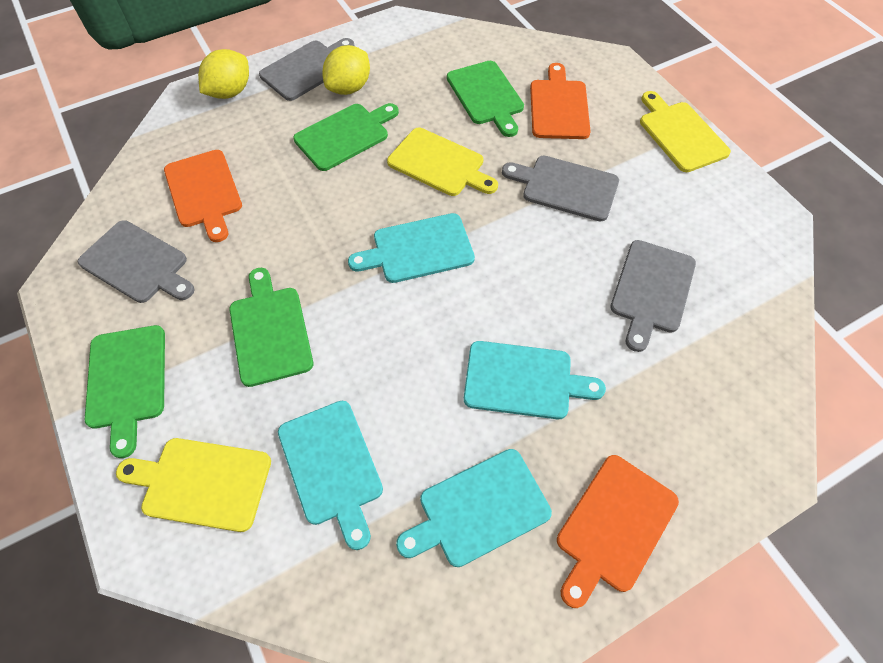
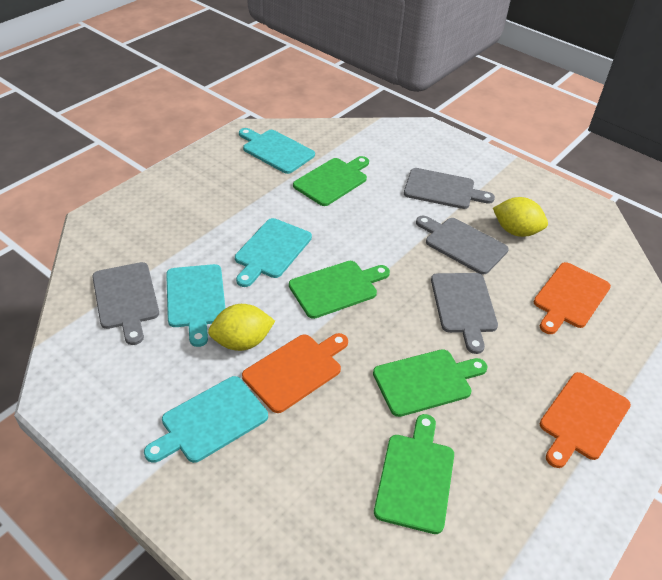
yellow cutting board: [116,438,271,532] [387,128,498,196] [640,91,731,172] = 3 -> none = 0

